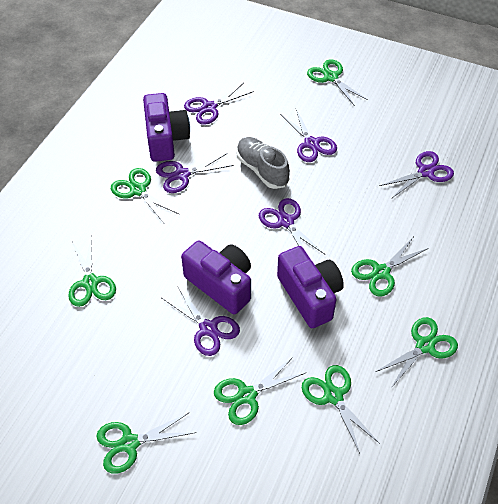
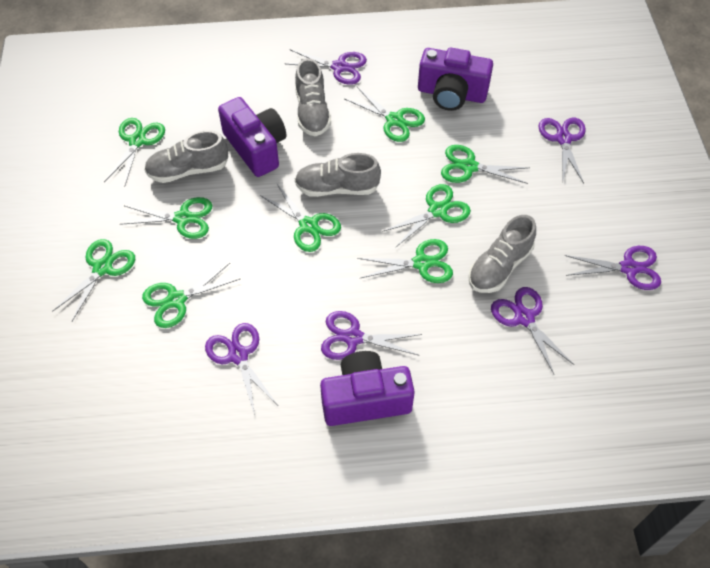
green scissors: [68,238,116,307] [97,412,196,474] [111,168,180,223] [214,356,305,425] [302,365,380,453] [307,59,368,106] [351,238,429,296] [375,317,458,388] = 8 -> [52,239,135,321] [104,118,165,187] [120,197,213,239] [142,263,241,328] [260,184,341,252] [345,87,425,142] [357,239,453,283] [382,184,471,247] [441,145,530,184] = 9
grey shoe: [236,137,290,189] = 1 -> [144,130,229,183] [295,58,331,136] [295,153,381,197] [468,215,536,293] = 4

